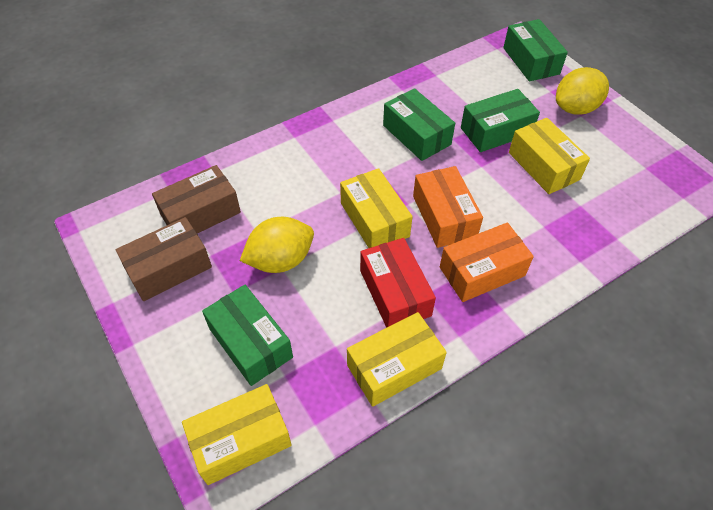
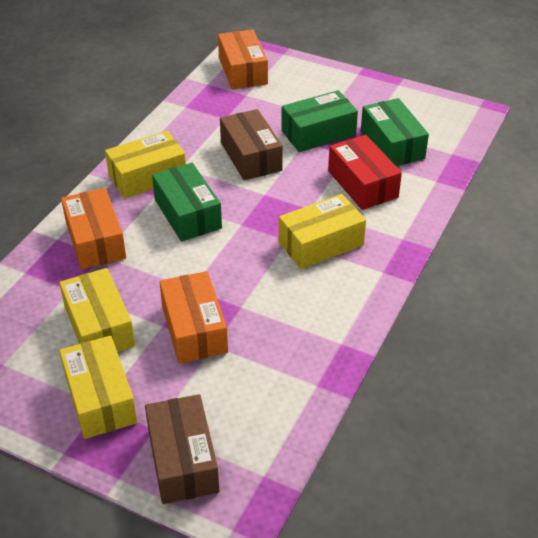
green box: [202,285,293,386] [383,88,455,161] [461,89,540,152] [503,19,568,82] = 4 -> [152,163,222,242] [281,90,358,152] [361,98,429,166] = 3
orange box: [413,166,483,248] [440,223,534,302] = 2 -> [61,188,126,269] [159,271,228,364] [218,29,268,89] = 3
yellow lemon: [240,217,314,273] [556,67,609,115] = 2 -> none = 0

